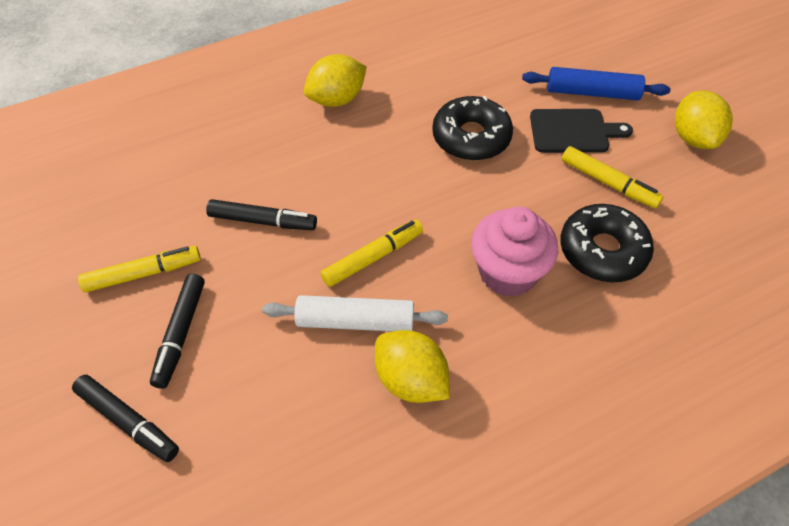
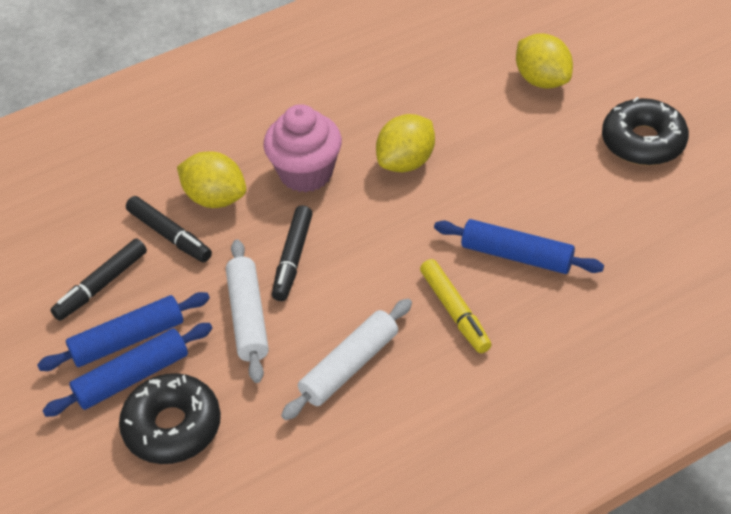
black cutting board: [530,109,633,153] = 1 -> none = 0
blue rolling pin: [522,67,671,100] = 1 -> [37,292,210,371] [42,323,212,417] [434,219,604,274] = 3
white rolling pin: [262,295,448,331] = 1 -> [226,239,269,383] [281,299,412,420] = 2
yellow marker: [78,246,201,293] [321,219,423,287] [562,146,664,208] = 3 -> [420,259,491,353] = 1

